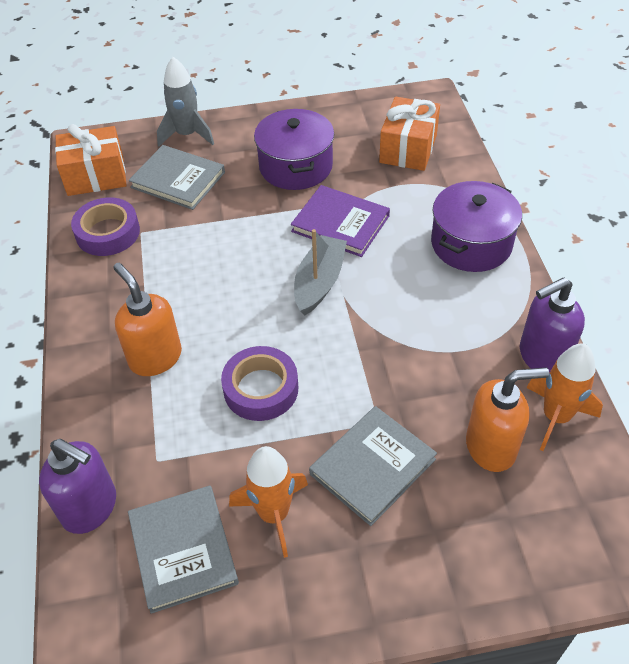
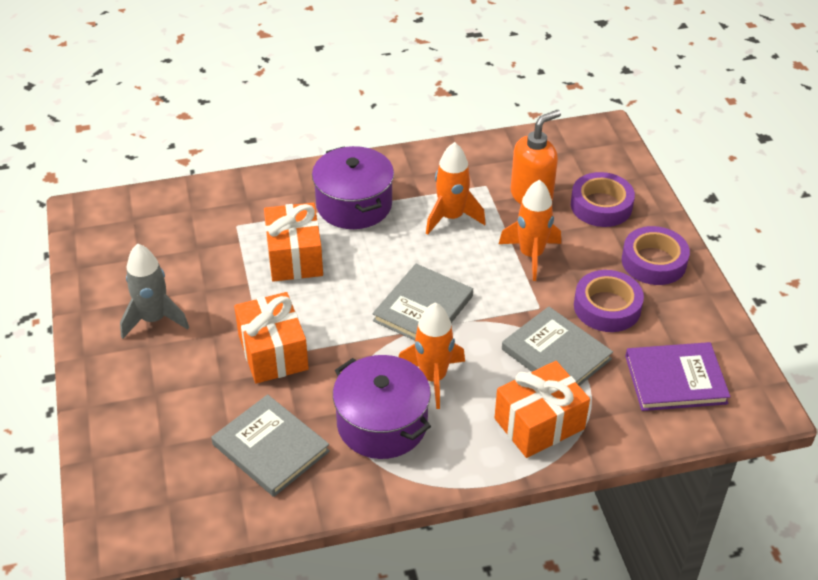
grey boat: [294,229,347,316] = 1 -> none = 0
orange gift: [55,124,127,196] [379,97,440,171] = 2 -> [234,292,309,384] [264,203,323,282] [495,361,590,458] = 3
orange rocket: [229,446,308,558] [526,343,603,451] = 2 -> [399,302,465,409] [426,142,486,235] [499,179,561,281] = 3
orange soap dispenser: [113,263,182,376] [466,368,549,472] = 2 -> [510,110,561,204] = 1
purple soap dispenser: [39,439,116,534] [520,278,585,373] = 2 -> none = 0
purple tape: [71,197,140,256] [221,346,298,421] = 2 -> [571,172,635,227] [574,270,644,332] [622,226,690,285] = 3

